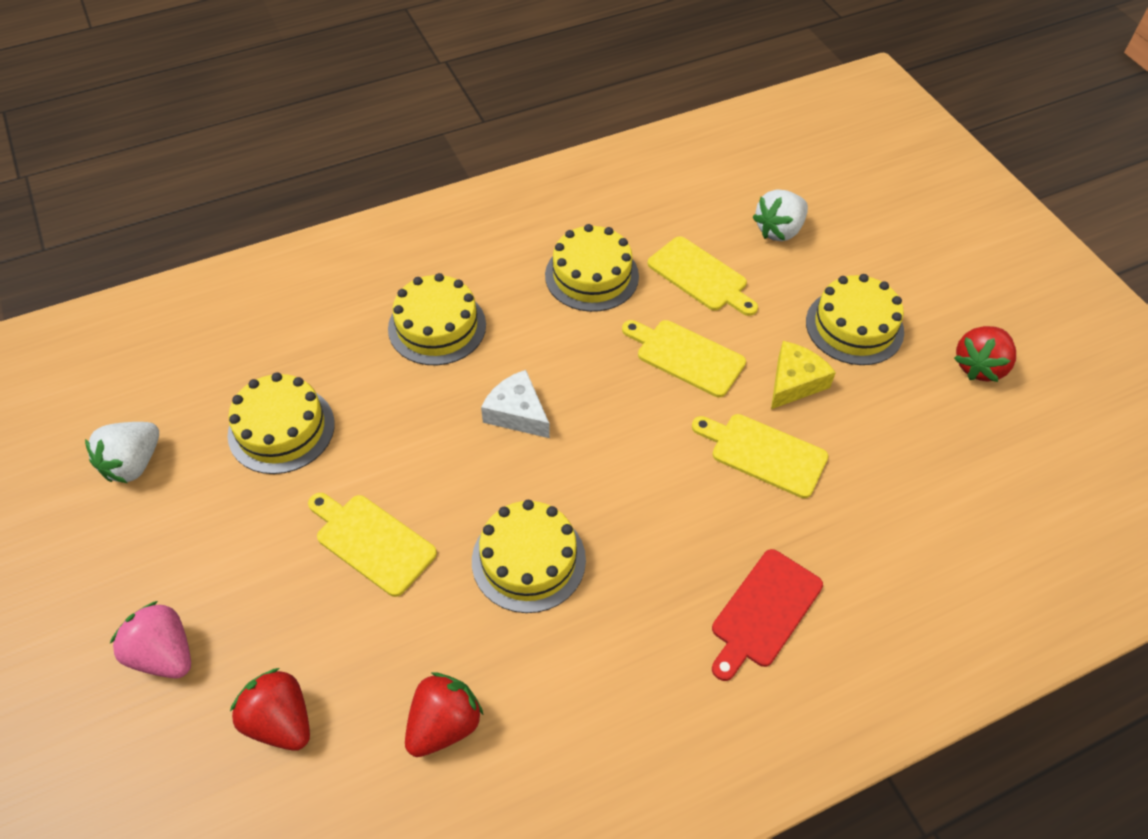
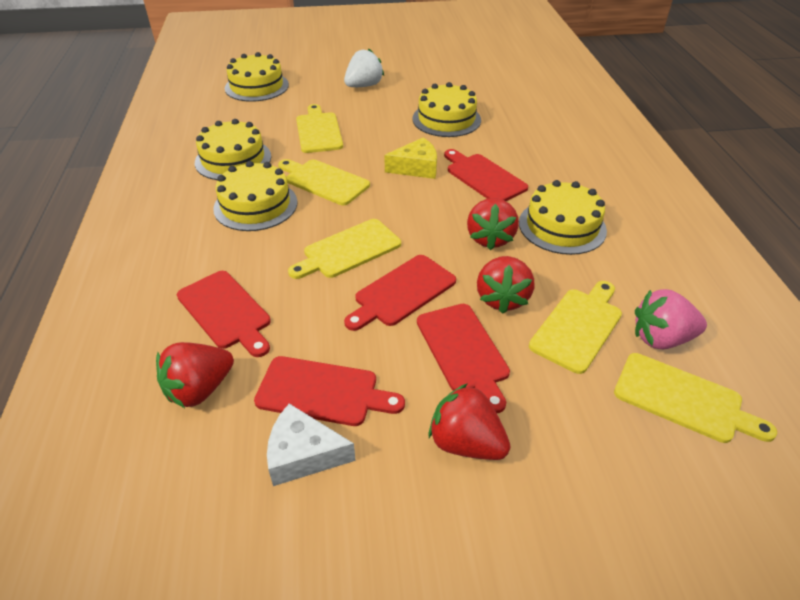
red cutting board: [712,549,823,681] = 1 -> [177,271,271,357] [254,356,405,426] [344,255,456,331] [417,304,510,413] [444,149,528,201] = 5
red strawberry: [230,668,310,751] [405,672,484,757] [954,326,1016,382] = 3 -> [156,342,234,408] [429,383,510,460] [467,198,519,250] [477,256,534,314] = 4
white strawberry: [85,422,159,483] [753,190,808,241] = 2 -> [344,48,384,87] = 1
yellow cutting board: [308,493,437,597] [622,320,746,397] [648,236,758,316] [692,414,828,498] = 4 -> [278,159,370,205] [288,219,401,279] [296,104,343,153] [529,281,622,374] [614,353,777,443] = 5

